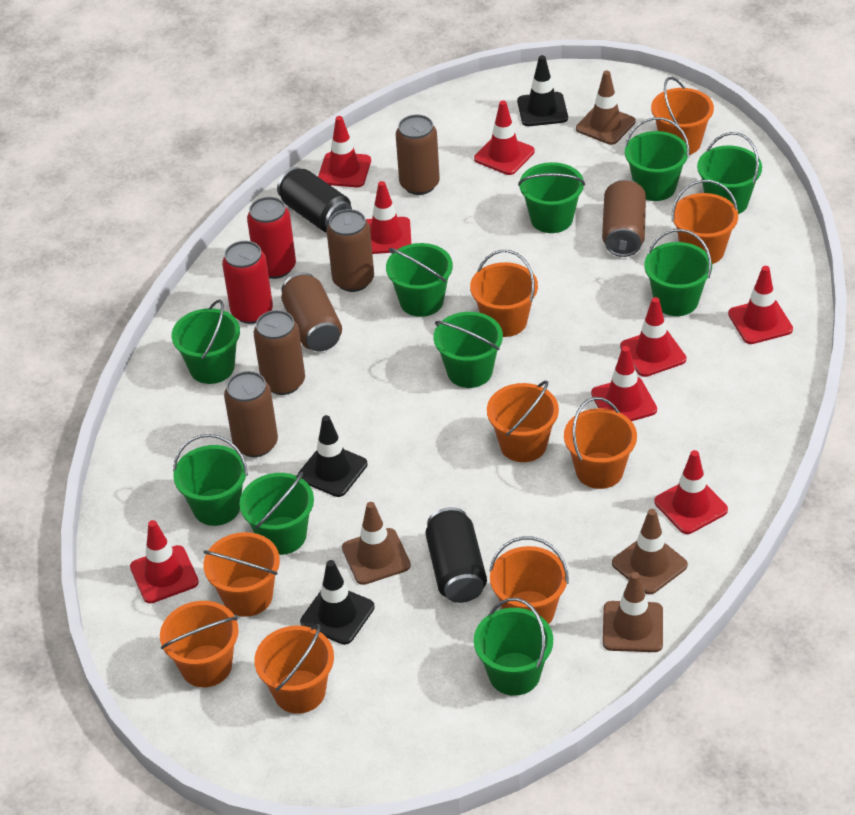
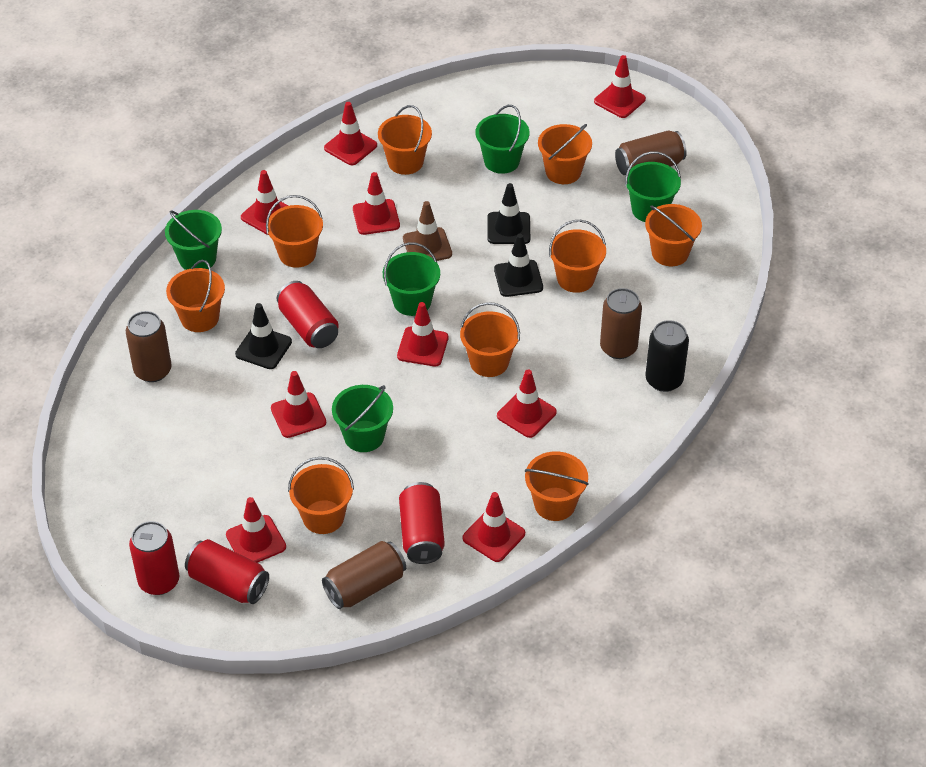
black can: [277,167,352,233] [425,507,487,603] = 2 -> [645,320,689,392] = 1
brown can: [224,371,278,457] [254,310,305,395] [281,272,342,352] [327,209,374,292] [396,115,440,195] [602,179,646,257] = 6 -> [126,311,172,382] [322,541,406,609] [600,288,642,359] [615,130,687,175] = 4
brown traffic cone: [342,502,411,585] [576,71,636,145] [603,572,663,652] [612,509,688,594] = 4 -> [403,201,452,261] = 1
green bucket: [172,299,240,384] [173,434,248,526] [239,472,314,555] [386,243,453,317] [433,312,503,388] [474,598,553,696] [518,162,585,233] [624,117,690,201] [644,229,712,316] [697,132,762,214] = 10 -> [165,210,222,270] [332,385,393,452] [383,242,440,316] [475,105,529,174] [625,151,681,222] = 5
red can: [222,241,273,324] [247,197,296,279] = 2 -> [129,521,179,595] [185,539,269,604] [277,281,339,348] [399,482,445,564] = 4
red traffic cone: [130,520,199,603] [318,116,371,187] [366,181,411,254] [474,100,535,175] [591,346,657,421] [620,297,686,377] [654,450,728,534] [728,266,793,344] = 8 -> [226,497,286,563] [241,170,288,235] [271,371,326,438] [324,102,377,165] [353,172,400,235] [397,302,448,367] [463,492,525,562] [497,370,557,438] [594,55,646,118] = 9

